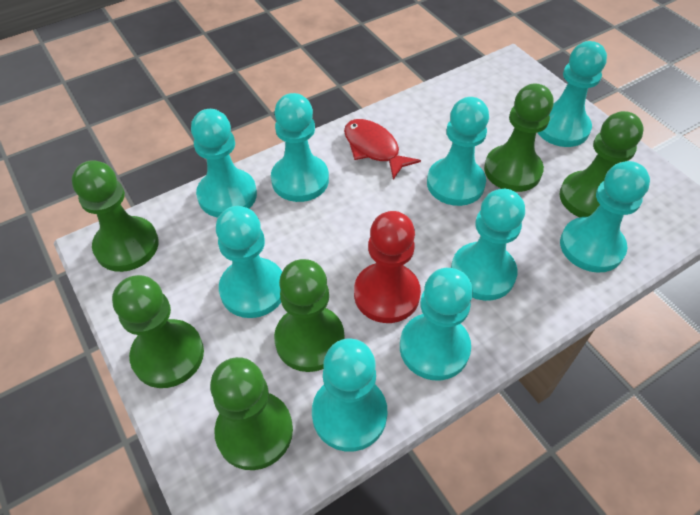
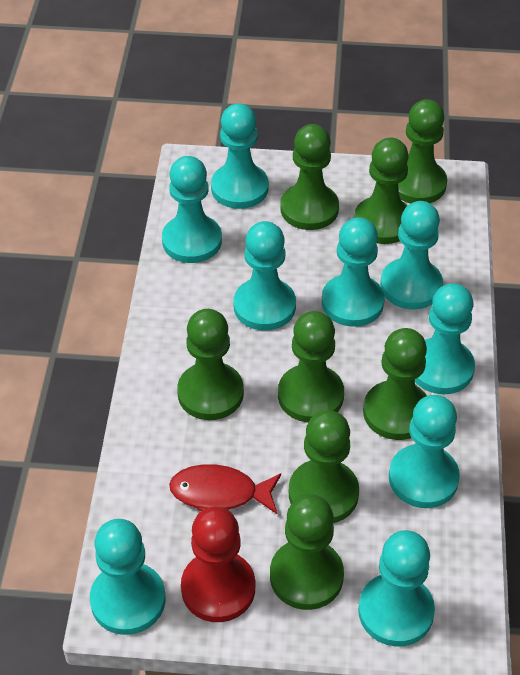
green pawn: [72,160,159,272] [112,275,204,388] [210,357,293,470] [274,259,345,372] [484,84,553,192] [560,111,644,217] = 6 -> [177,309,244,420] [270,494,344,610] [278,311,344,422] [281,124,339,230] [289,410,359,523] [354,137,409,244] [363,328,427,440] [398,99,447,204] = 8

